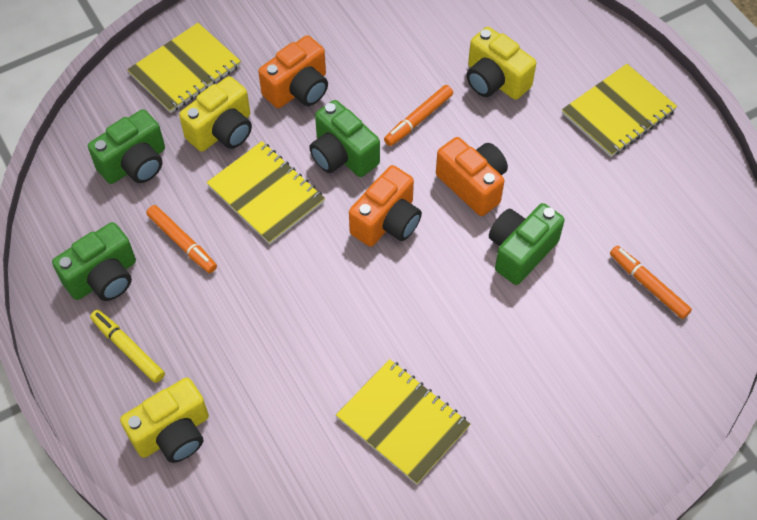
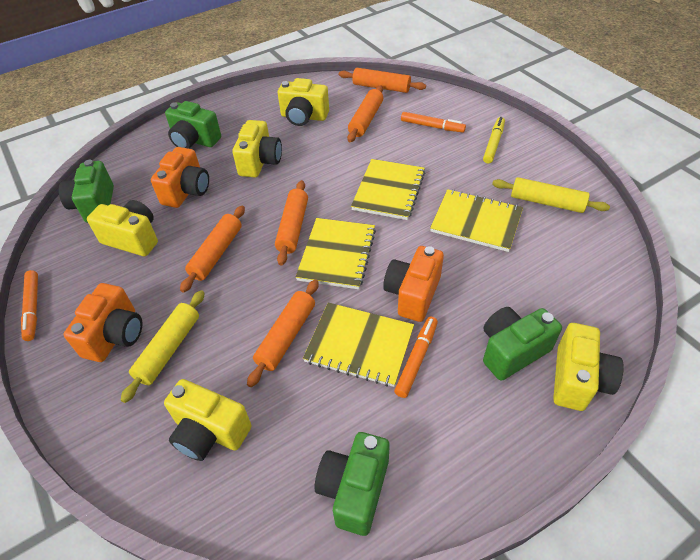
orange rolling pin: none = 0 -> [180,206,245,293] [247,279,319,387] [275,180,308,266] [339,68,426,93] [347,85,383,142] = 5
yellow camera: [120,377,209,463] [179,76,252,152] [466,27,536,100] = 3 -> [87,200,158,256] [164,379,252,461] [232,120,282,177] [278,78,329,126] [553,323,624,411] = 5
yellow rolling pin: none = 0 -> [121,290,204,403] [492,177,610,213] = 2

